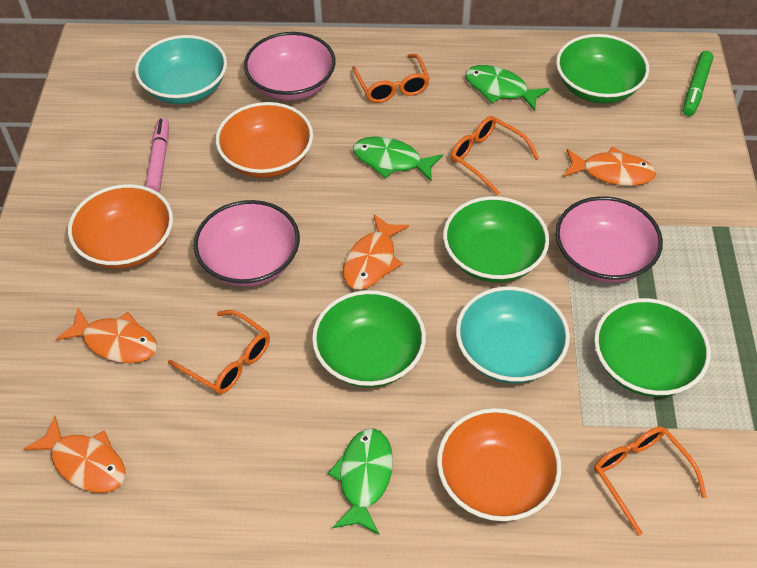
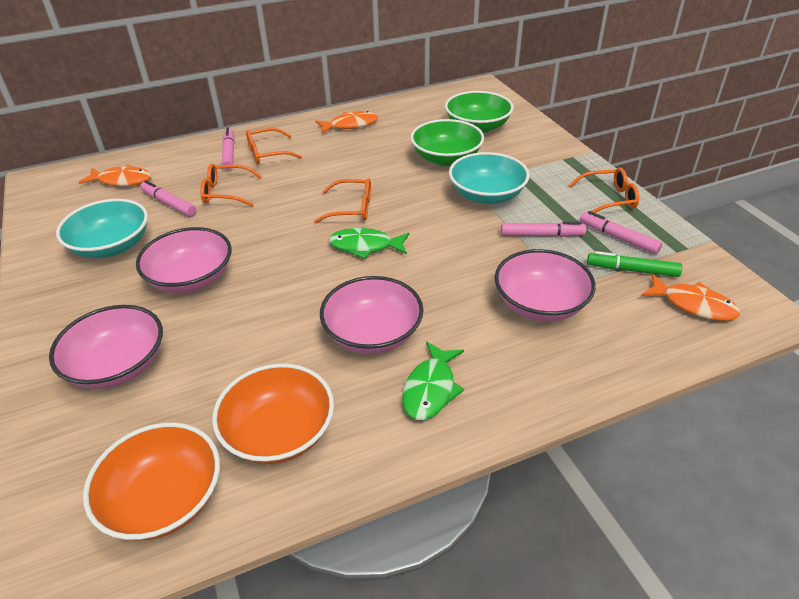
green bowl: [312,290,426,388] [443,196,549,283] [556,34,649,103] [594,298,711,397] = 4 -> [411,119,484,166] [445,91,514,133] = 2
green fish: [328,428,393,534] [353,136,443,182] [465,65,549,111] = 3 -> [329,228,409,259] [402,341,464,420] = 2
orange bowl: [68,184,173,269] [216,102,313,178] [437,408,562,521] = 3 -> [83,423,220,541] [212,363,334,464] = 2
orange fish: [24,416,125,493] [56,308,157,363] [343,214,409,290] [563,147,656,186] = 4 -> [78,164,152,186] [315,111,378,134] [641,274,740,321] = 3
pink bowl: [194,200,300,287] [244,32,336,101] [555,196,663,283] = 3 -> [49,305,163,389] [136,227,232,293] [320,276,424,354] [495,249,596,322] = 4
pink marker: [145,118,169,192] = 1 -> [140,180,196,217] [222,127,235,170] [501,222,586,237] [580,211,662,254] = 4

